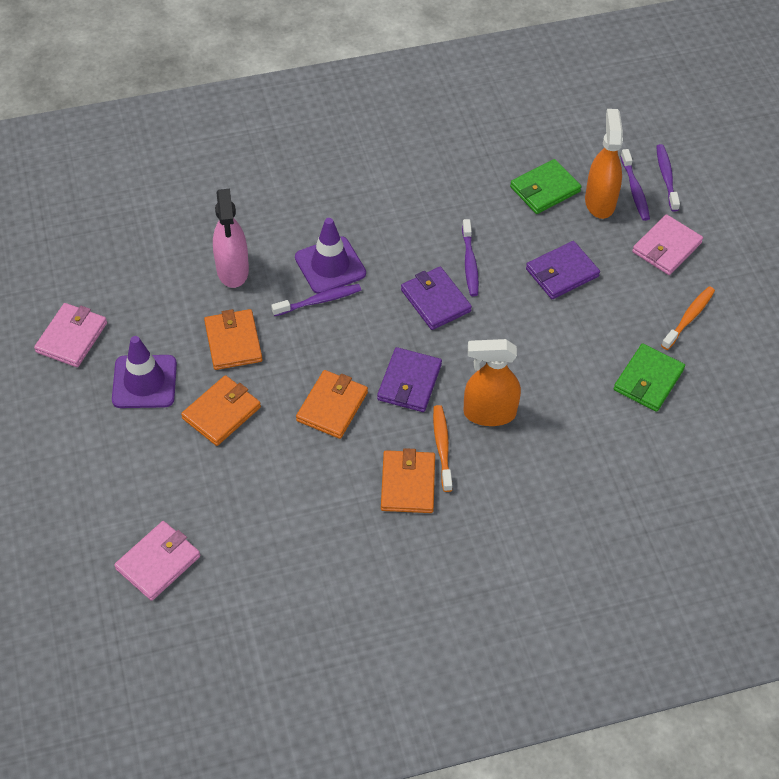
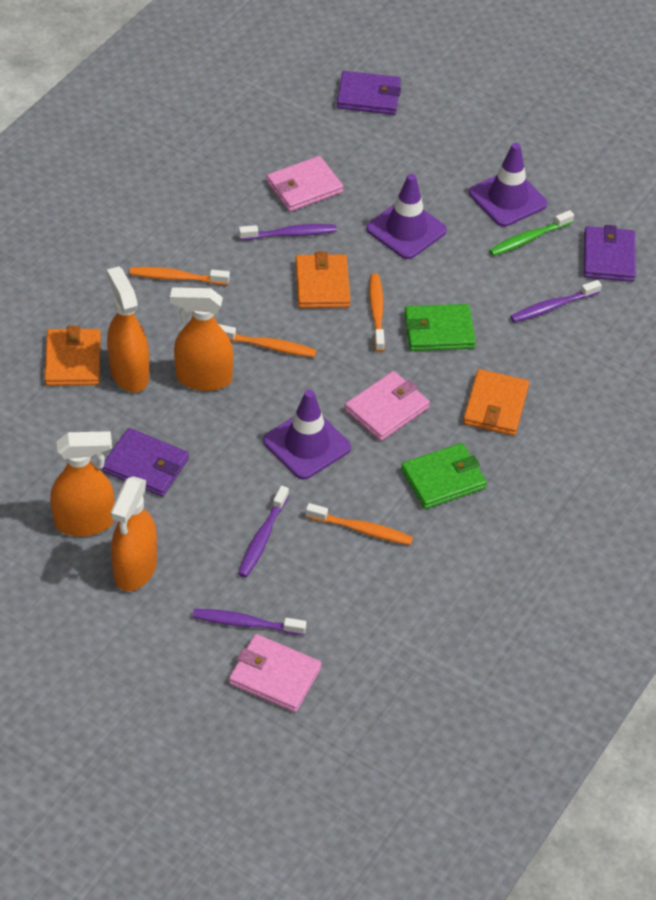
green toothbrush: none = 0 -> [489,210,574,256] = 1
orange spray bottle: [463,339,521,426] [585,109,623,219] = 2 -> [50,431,114,536] [107,266,149,392] [111,476,157,591] [170,287,233,391] = 4
orange toothbrush: [433,405,452,492] [661,286,715,350] = 2 -> [129,267,230,285] [218,324,317,357] [306,503,413,545] [369,274,385,352] = 4
orange wallet: [181,375,261,446] [204,309,263,370] [296,370,368,439] [381,448,435,513] = 4 -> [44,326,101,386] [295,252,351,308] [463,369,529,436] = 3
pink spray bottle: [213,189,249,288] = 1 -> none = 0
purple traffic cone: [112,336,177,408] [295,218,366,294] = 2 -> [263,390,351,480] [366,174,447,259] [469,143,547,227] = 3

